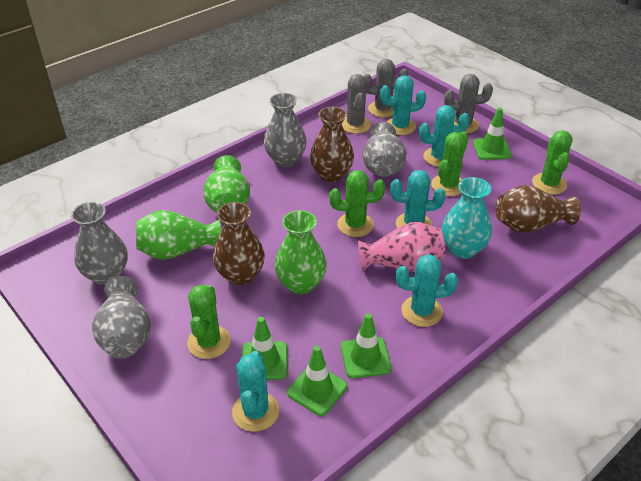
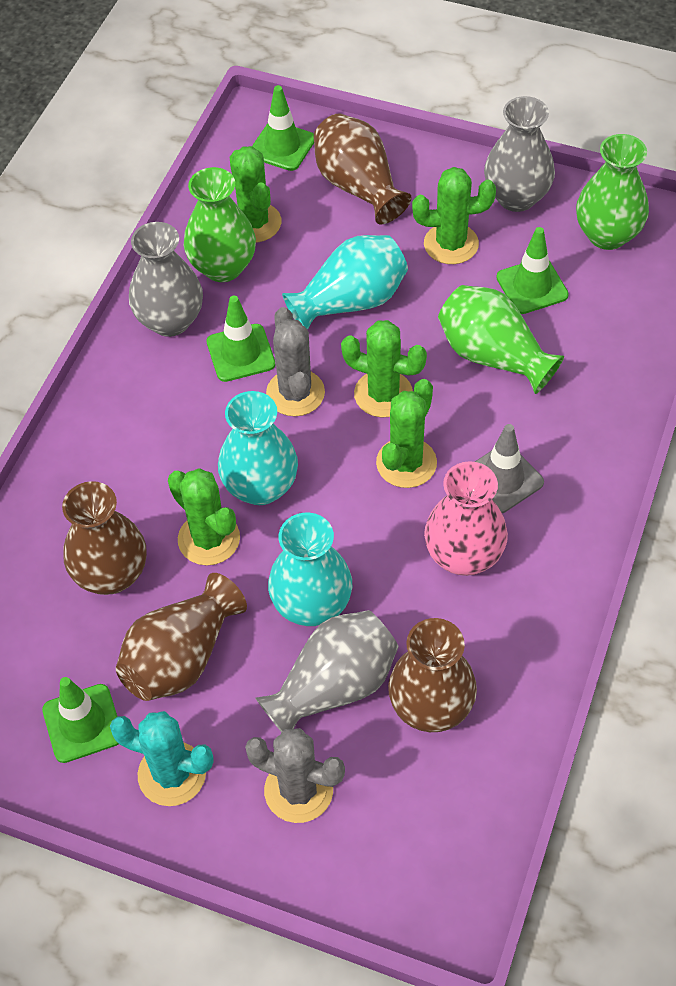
brown vase: [213,202,265,285] [310,107,354,182] [495,185,581,233] = 3 -> [62,481,147,595] [116,573,247,701] [314,113,411,224] [388,618,477,732] = 4
green cactus: [187,285,231,359] [329,170,385,237] [431,131,469,196] [532,130,573,195] = 4 -> [168,468,240,565] [230,146,281,243] [341,320,427,417] [376,379,437,488] [412,167,496,264] = 5
grey cactus: [341,74,371,134] [364,59,409,117] [444,74,493,133] = 3 -> [245,728,345,823] [266,307,325,416] = 2
grey traffic cone: none = 0 -> [475,424,544,514] = 1
grey vase: [71,202,128,285] [92,276,151,358] [264,93,307,167] [362,122,406,177] = 4 -> [129,222,203,337] [255,610,399,732] [484,96,555,212] = 3
turquoise cactus: [232,351,279,432] [380,75,426,135] [390,170,445,228] [396,254,458,327] [419,105,470,167] = 5 -> [110,711,214,806] = 1
turquoise vase: [442,177,492,259] = 1 -> [218,391,298,505] [268,513,352,626] [282,235,408,330] = 3

